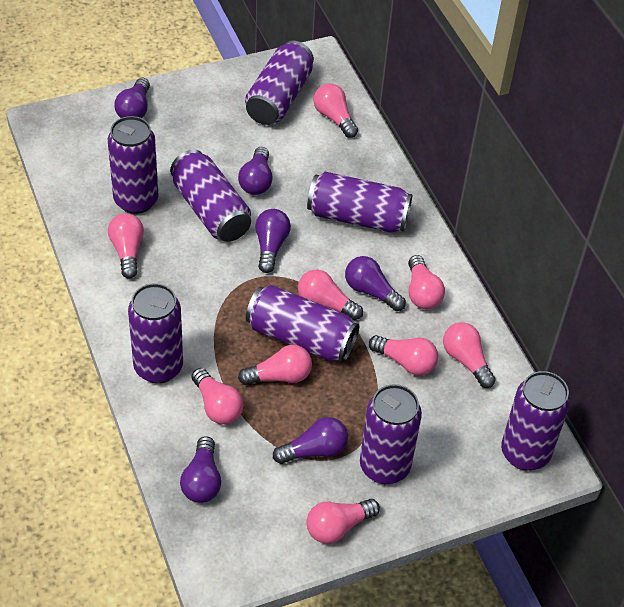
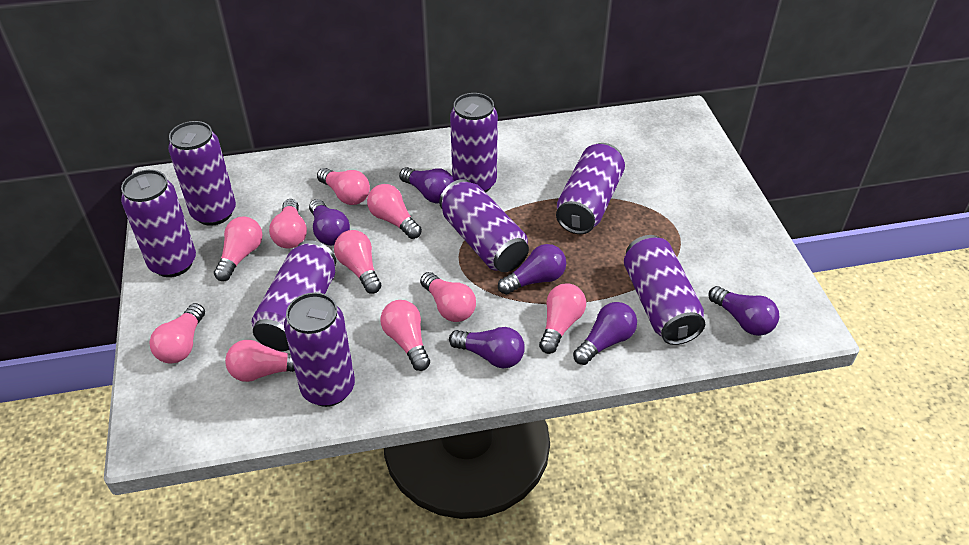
pink light bulb: [108,213,144,279] [192,368,243,424] [238,345,312,385] [298,270,363,320] [306,499,380,544] [313,83,358,138] [369,335,438,375] [408,255,445,309] [443,322,496,388] = 9 -> [149,303,205,364] [214,217,263,281] [225,340,295,382] [269,199,307,248] [317,168,370,205] [334,230,381,293] [367,184,422,239] [380,300,430,371] [420,272,476,322] [539,283,586,354] = 10

